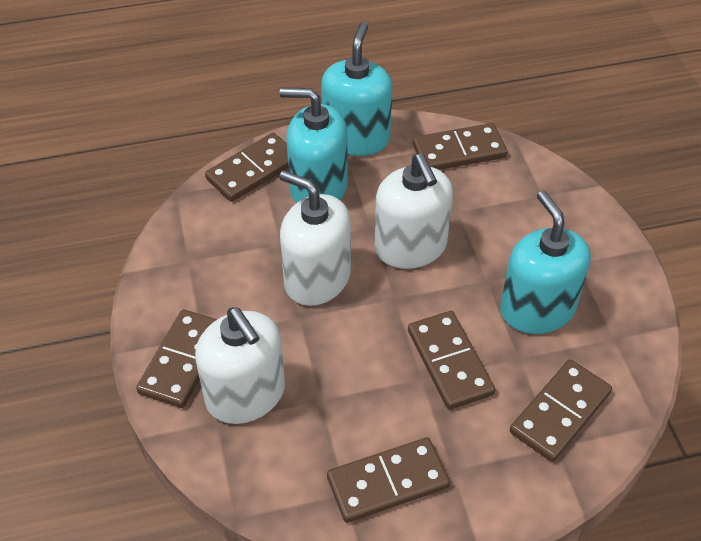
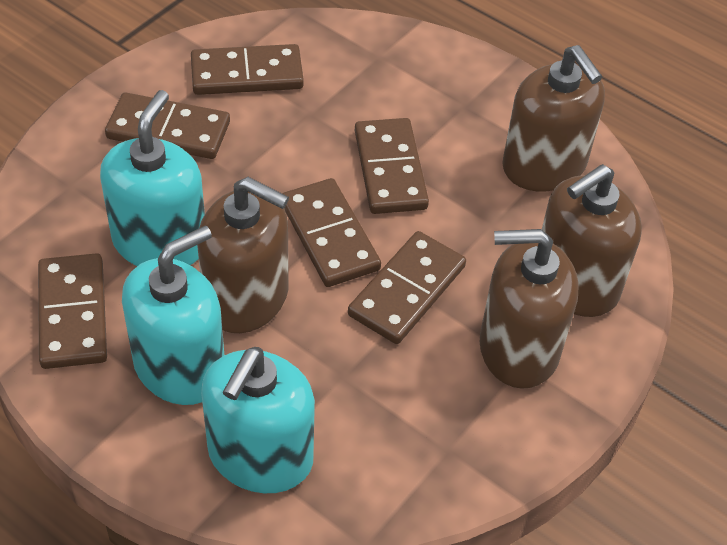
brown soap dispenser: none = 0 -> [197,177,289,333] [479,229,579,389] [502,45,605,191] [542,164,642,317] = 4
white soap dispenser: [195,307,285,424] [279,170,351,306] [374,153,453,269] = 3 -> none = 0

